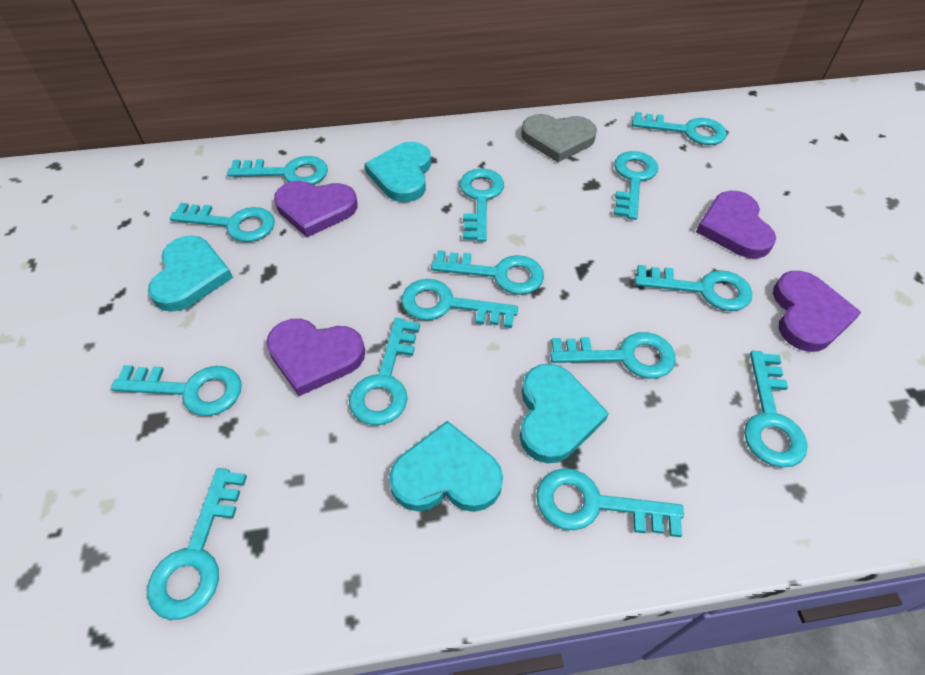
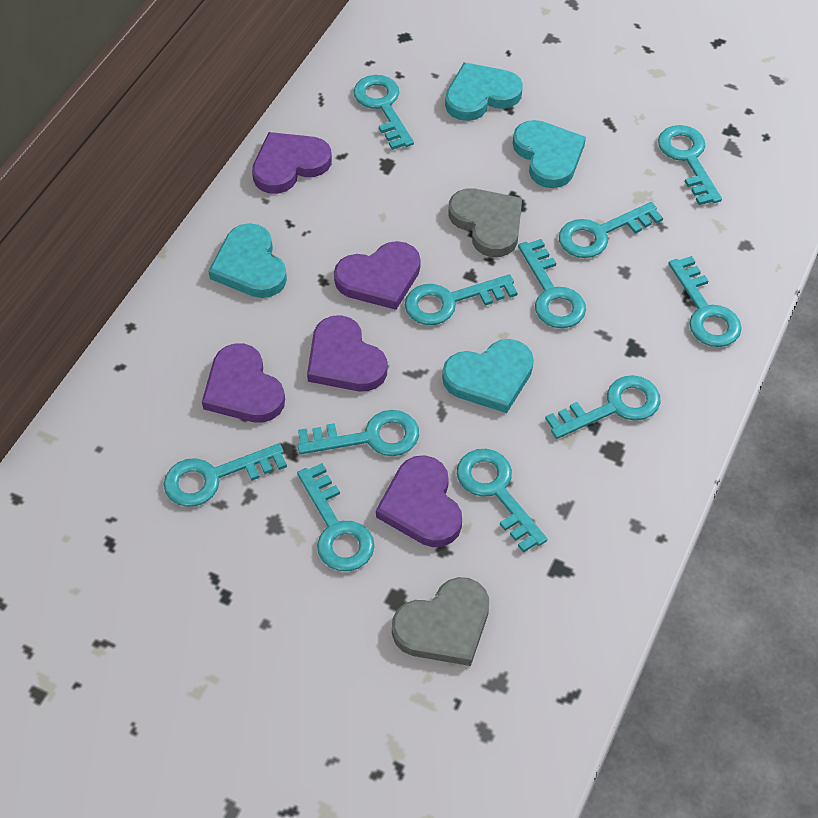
grey heart: [521,114,597,162] = 1 -> [392,577,489,666] [449,188,522,257] = 2
purple heart: [266,319,365,396] [274,181,357,237] [696,191,776,259] [773,271,861,352] = 4 -> [202,343,285,423] [252,132,332,194] [307,315,387,391] [334,241,420,310] [376,455,462,547] = 5
turquoise key: [111,365,242,416] [147,468,247,620] [170,203,275,242] [227,156,328,185] [349,318,420,425] [401,279,518,328] [431,250,544,295] [460,168,504,242] [536,468,684,537] [550,332,676,379] [614,151,658,220] [632,112,727,145] [635,265,752,311] [744,351,808,467] = 14 -> [164,443,287,507] [297,410,419,456] [297,463,375,571] [354,75,414,150] [405,274,517,325] [457,449,547,553] [518,239,586,328] [545,375,661,439] [559,202,663,258] [658,125,722,205] [668,256,742,347] = 11

